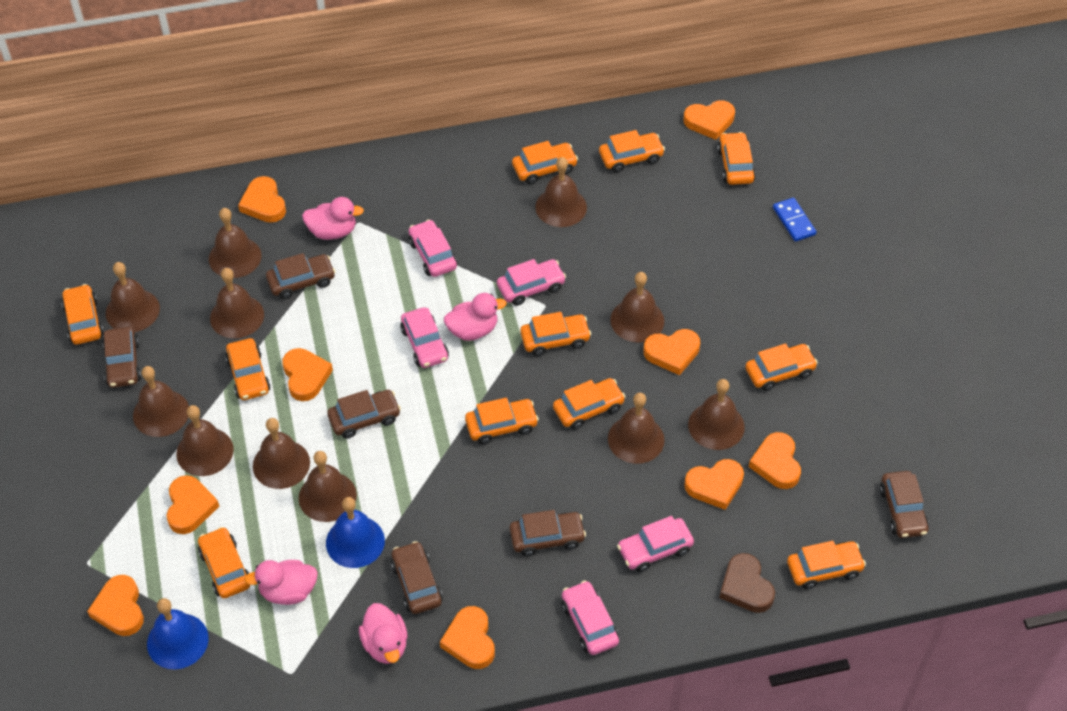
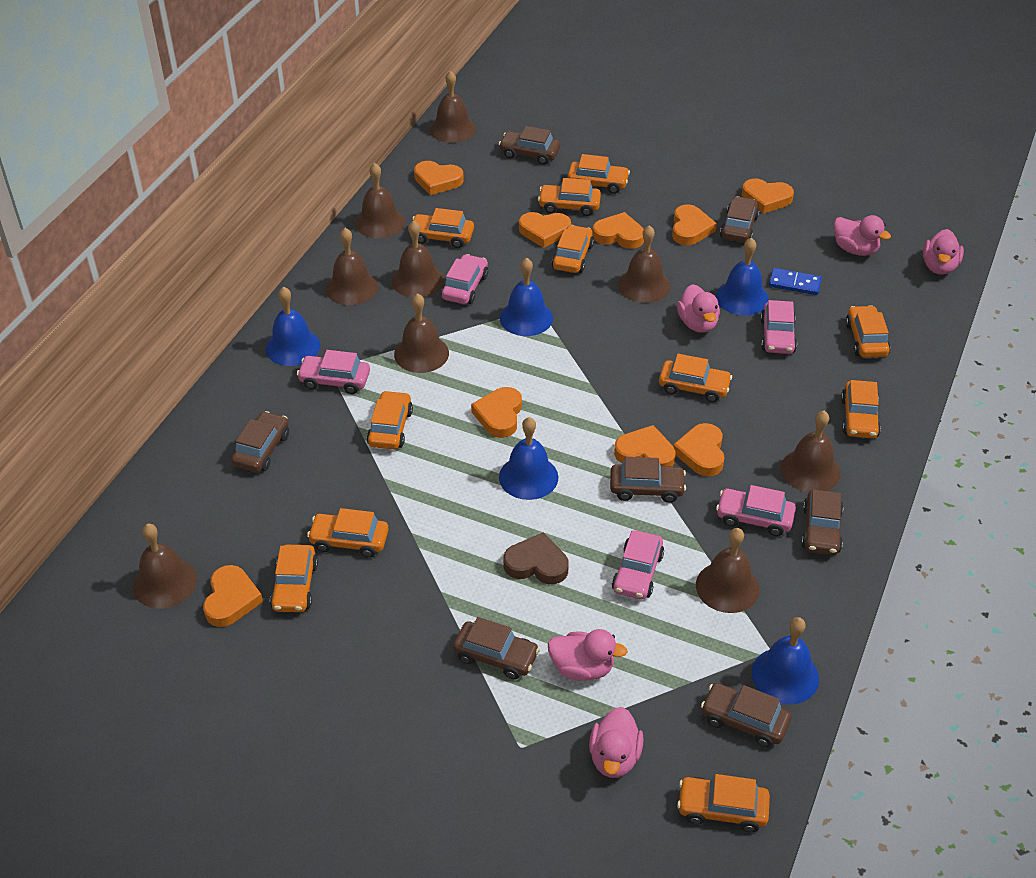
blue bell: [147,598,209,669] [326,497,385,568] = 2 -> [266,287,320,366] [499,417,558,500] [500,258,553,336] [716,237,769,316] [752,617,819,704] = 5
brown bell: [106,262,160,332] [133,366,189,437] [176,405,234,476] [209,208,261,278] [210,268,264,339] [253,418,310,489] [299,451,357,522] [535,157,587,227] [608,393,665,464] [610,272,664,343] [688,379,745,450] = 11 -> [133,523,197,609] [326,228,378,305] [355,163,405,239] [392,221,444,298] [394,293,449,373] [430,71,476,143] [618,225,670,303] [696,528,760,613] [781,411,841,493] = 9
brown car: [103,327,141,388] [266,253,335,299] [327,390,401,439] [391,541,443,614] [510,510,586,557] [879,471,929,538] = 6 -> [231,411,289,472] [453,617,540,680] [499,126,560,165] [610,457,686,503] [701,683,791,747] [720,196,760,242] [801,490,843,555] = 7
pink duck: [244,560,318,605] [302,197,364,240] [359,603,408,664] [444,293,507,341] = 4 -> [548,629,628,681] [589,707,644,778] [677,284,720,333] [834,215,891,256] [923,229,964,275] = 5

